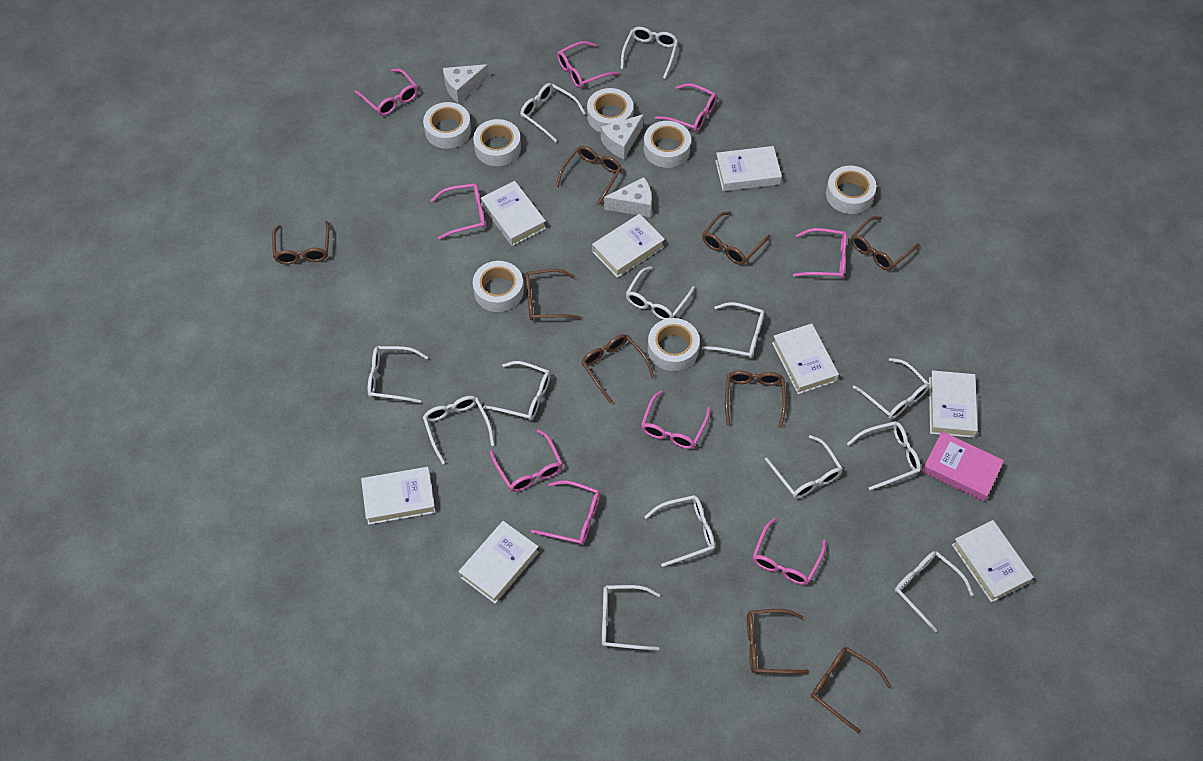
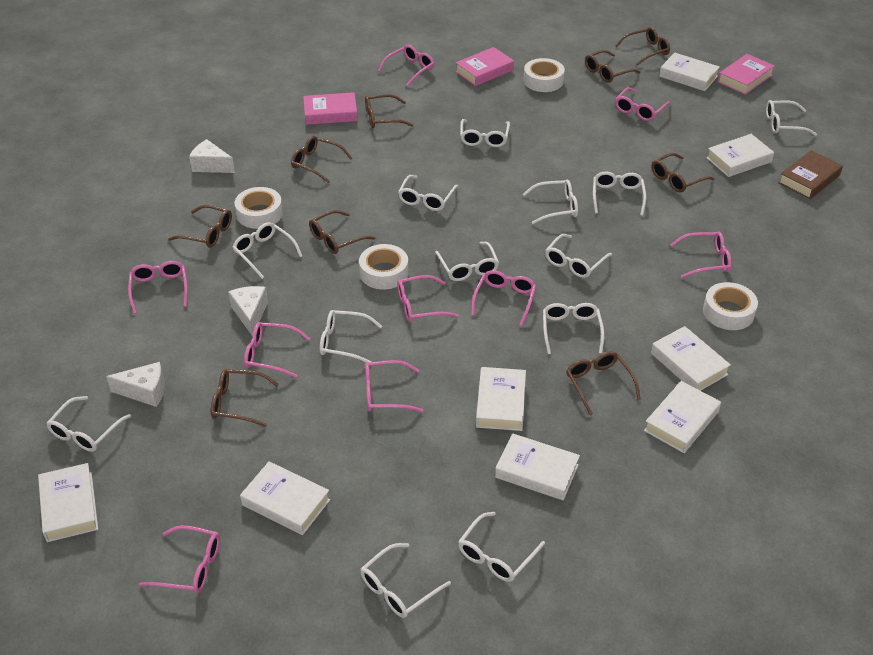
brown book: none = 0 -> [778,150,843,199] = 1
pink book: [922,431,1004,502] = 1 -> [303,92,358,125] [455,47,514,86] [718,54,775,95] = 3
white tape: [423,102,471,149] [473,119,521,166] [473,261,524,312] [587,88,633,133] [644,121,691,168] [648,318,700,371] [826,166,876,214] = 7 -> [235,187,283,229] [359,244,408,289] [524,58,565,92] [703,282,758,330] = 4

